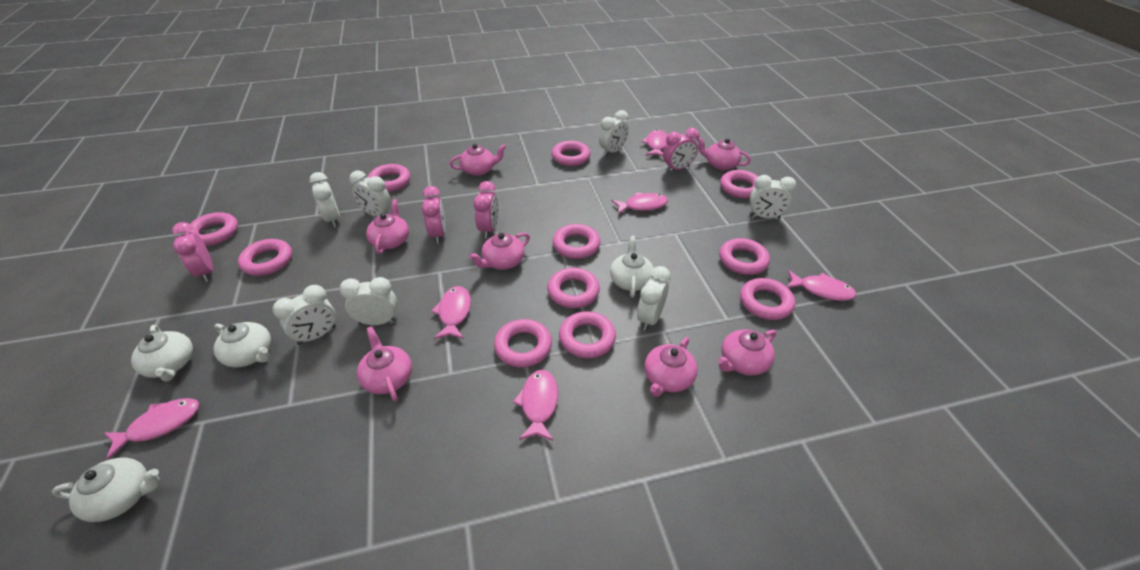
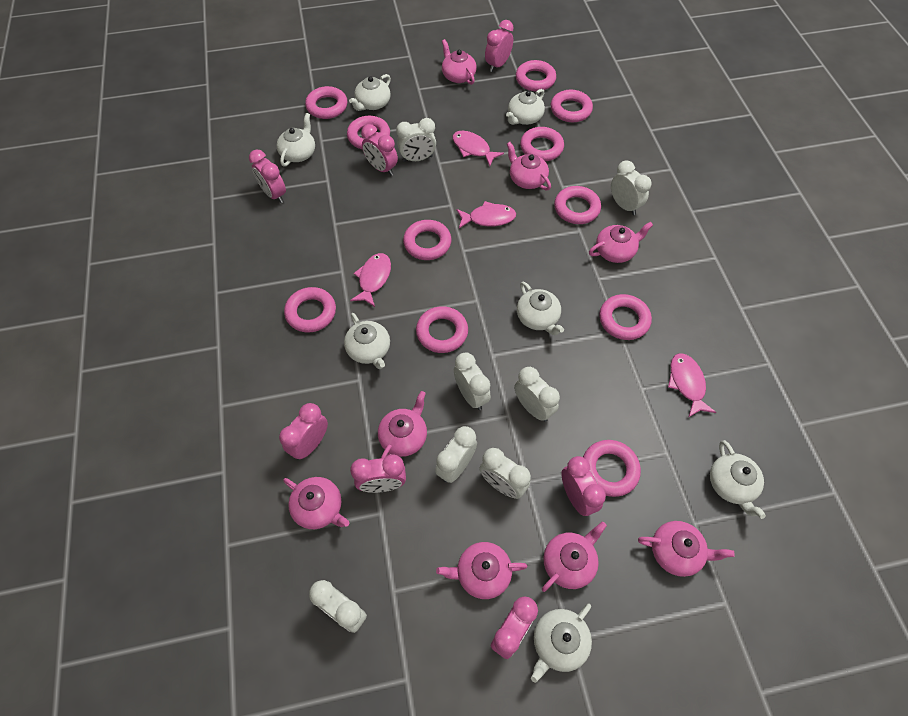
pink clock: [172,222,213,282] [422,186,446,244] [473,181,498,238] [663,128,699,172] = 4 -> [249,149,286,203] [279,403,328,460] [350,454,406,493] [361,124,398,176] [485,20,513,72] [490,597,538,659] [561,456,606,516] = 7
pink fish: [104,398,199,460] [431,286,471,339] [513,370,558,441] [612,192,668,214] [641,130,668,156] [787,270,856,301] = 6 -> [350,253,391,307] [453,131,504,166] [456,201,516,228] [668,353,716,418] = 4
pink teapot: [357,326,412,401] [366,199,409,254] [450,144,506,176] [469,232,530,270] [644,337,698,397] [697,137,751,170] [717,329,777,375] = 7 -> [283,477,350,529] [378,391,427,458] [436,542,528,599] [442,39,477,85] [507,142,551,190] [542,521,607,592] [589,222,653,263] [638,521,735,577] = 8
white teapot: [52,457,160,522] [131,325,193,382] [214,322,271,367] [610,235,654,297] = 4 -> [277,113,315,167] [344,313,390,369] [349,74,391,111] [506,89,545,125] [517,282,564,335] [531,603,592,683] [710,440,766,519] = 7

